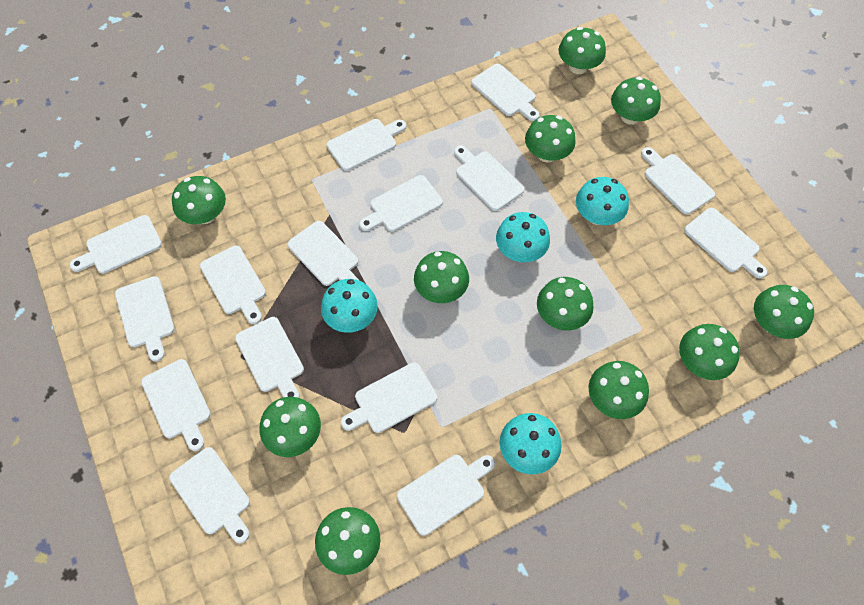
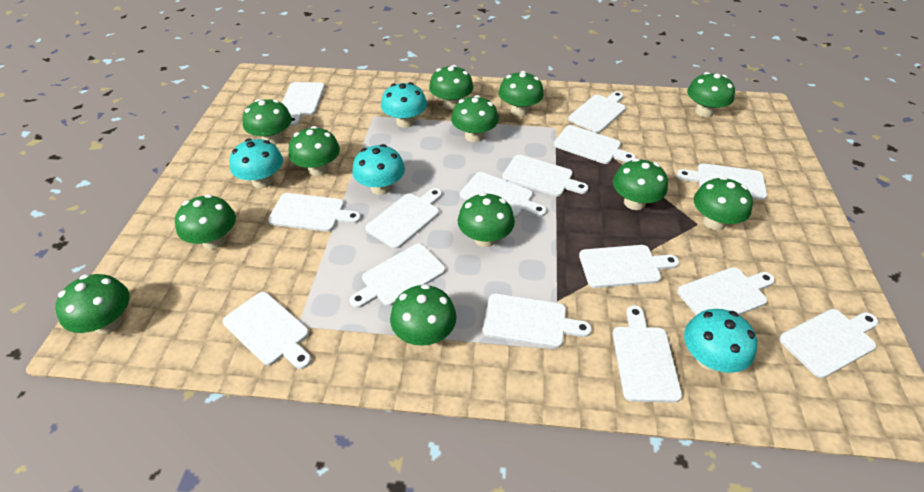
green mushroom: [172,176,226,224] [260,397,321,457] [315,507,381,575] [414,251,469,303] [525,115,576,163] [537,277,594,331] [558,27,606,74] [588,361,649,419] [611,77,661,125] [679,324,740,380] [754,285,814,339] = 11 -> [55,274,130,334] [175,194,236,249] [242,99,292,145] [289,126,340,176] [390,284,457,346] [429,65,473,110] [451,95,499,142] [458,192,515,247] [499,71,544,116] [613,158,668,210] [687,72,735,117] [694,177,753,230] = 12

